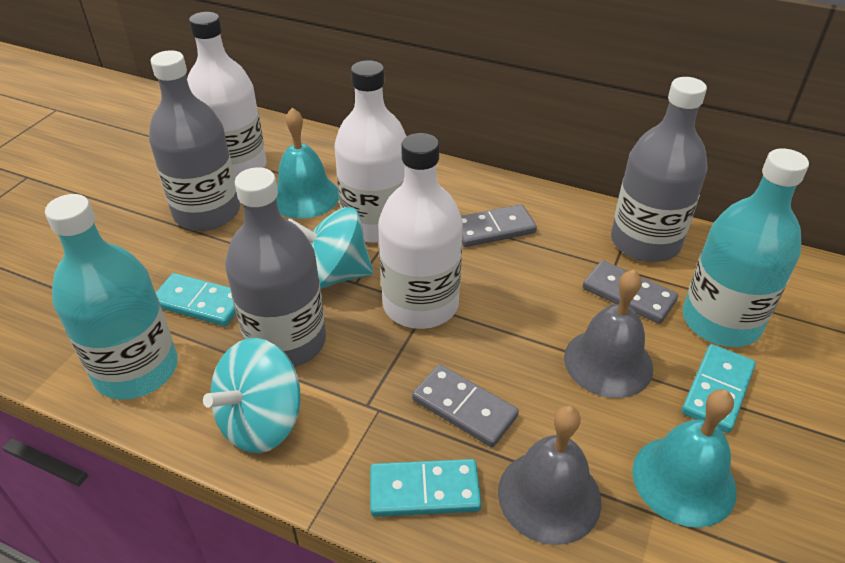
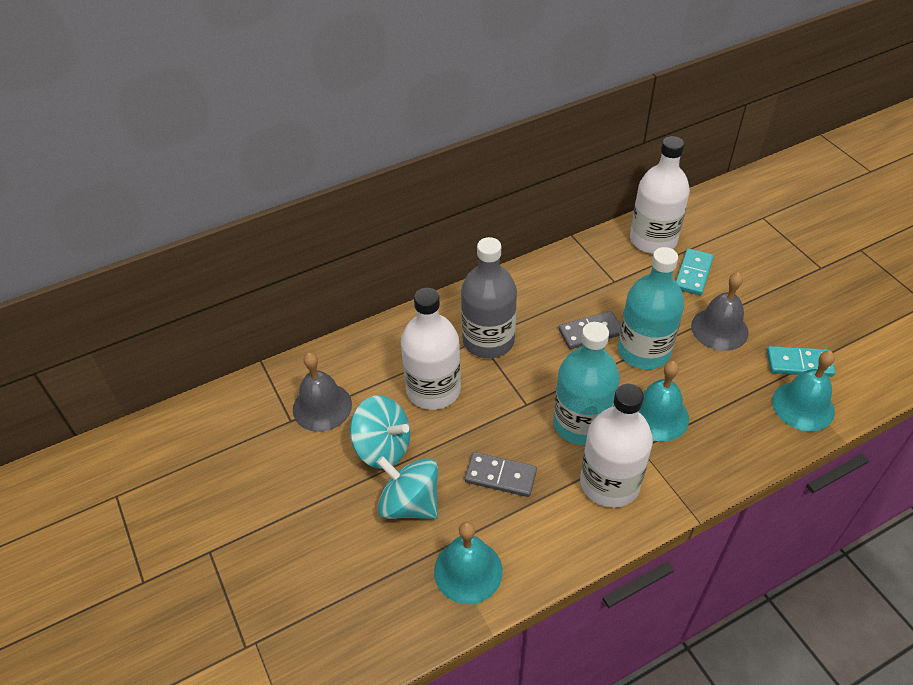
grey bottle: [149,50,240,231] [225,167,326,367] [611,77,707,262] = 3 -> [461,237,517,358] = 1
grey domino: [412,364,519,447] [461,204,537,247] [583,260,678,324] = 3 -> [465,452,537,497] [558,311,621,349] = 2
turquoise bell: [276,107,339,219] [632,389,737,528] = 2 -> [434,521,503,604] [638,361,689,441] [772,351,835,431] = 3
turquoise domino: [156,273,236,326] [370,459,481,517] [682,344,756,433] = 3 -> [676,248,714,295] [767,346,835,377] = 2

